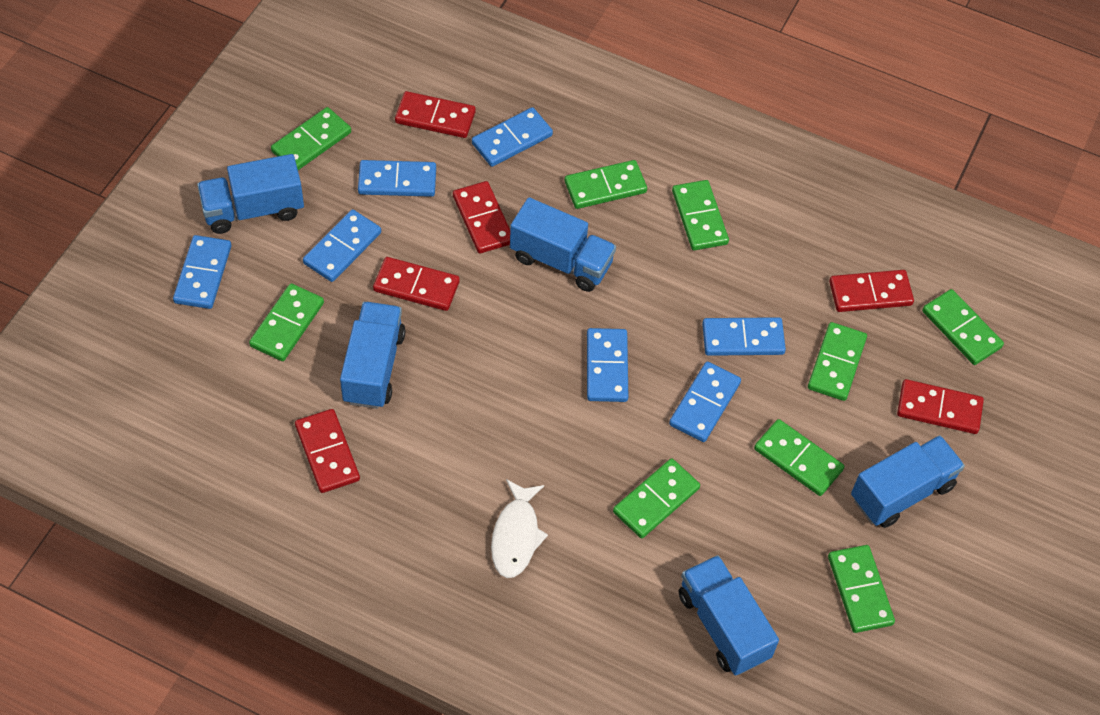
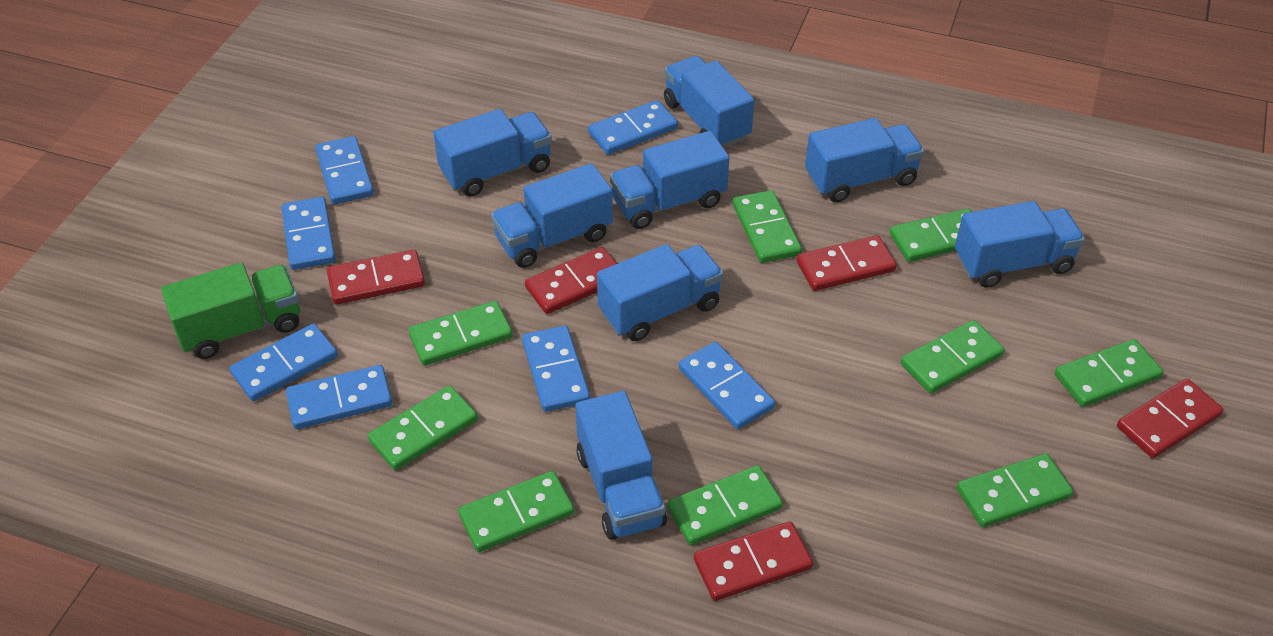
blue truck: [197,154,304,234] [340,302,406,409] [510,197,616,292] [679,555,779,676] [851,435,965,528] = 5 -> [433,109,552,197] [491,163,613,268] [575,391,667,540] [597,244,723,341] [610,131,729,229] [664,56,754,148] [805,118,924,202] [955,201,1085,288] = 8
green truck: none = 0 -> [161,262,300,359] = 1
red domino: [295,409,360,493] [373,257,460,311] [395,91,476,138] [453,181,510,253] [829,270,914,312] [897,379,984,434] = 6 -> [327,249,425,305] [525,247,617,314] [694,521,813,601] [797,235,897,291] [1117,378,1223,458] = 5
white fish: [491,479,548,578] = 1 -> none = 0

